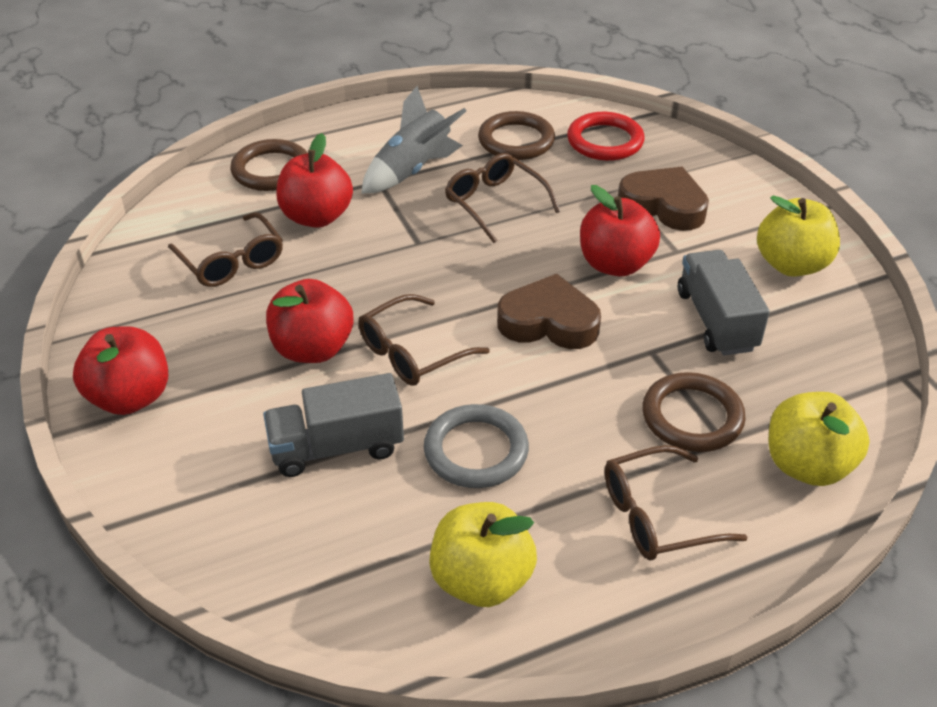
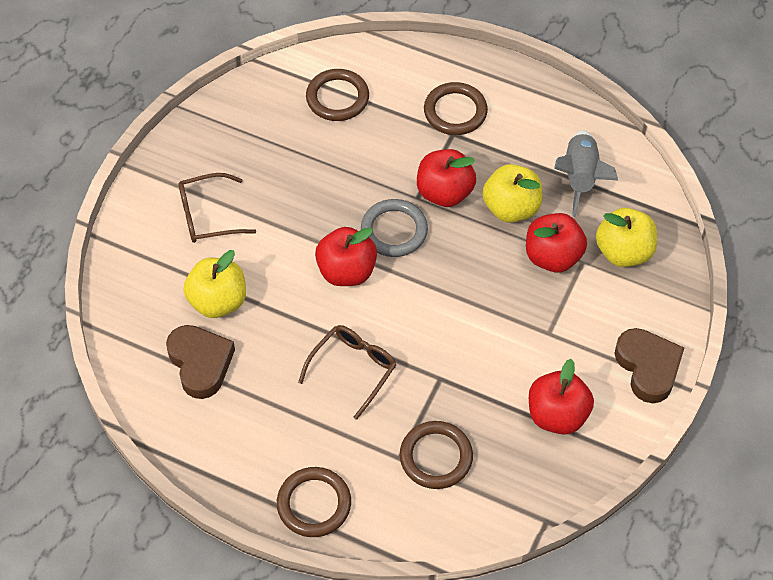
brown glasses: [168,212,283,287] [358,294,490,386] [445,153,560,243] [605,445,748,560] = 4 -> [178,173,256,243] [298,325,396,420] = 2
brown ring: [230,139,307,191] [478,111,555,160] [642,372,746,452] = 3 -> [277,467,351,537] [306,69,369,121] [400,421,473,489] [424,82,488,135] = 4
grey truck: [263,373,404,477] [678,250,770,356] = 2 -> none = 0
red ring: [567,112,645,161] = 1 -> none = 0

